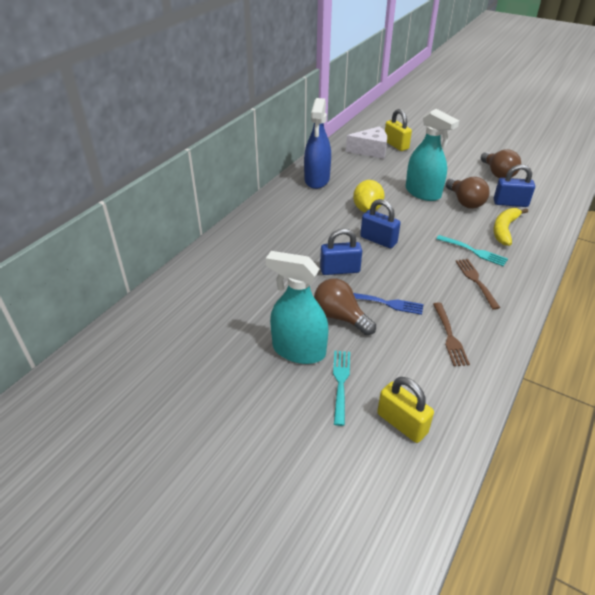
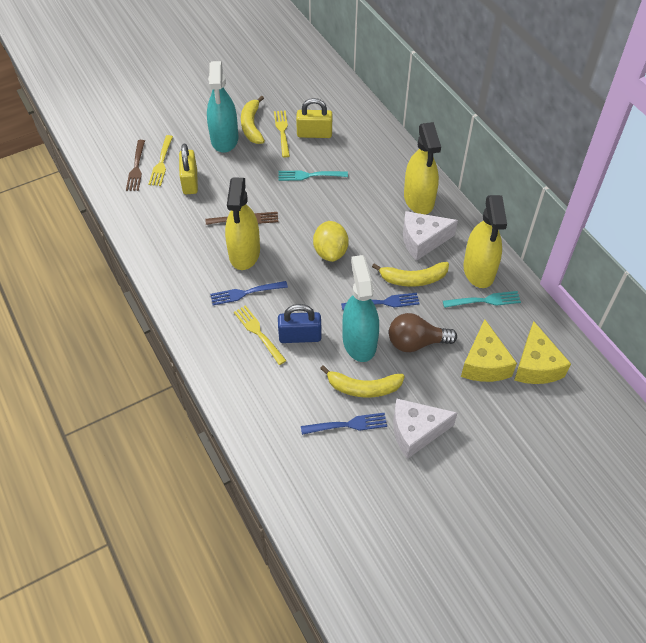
blue fork: [353,293,424,315] = 1 -> [210,281,288,305] [301,413,387,435] [341,293,420,310] = 3
blue padlock: [320,228,362,275] [360,199,401,248] [494,164,535,207] = 3 -> [278,304,321,343] = 1
blue spray bottle: [304,98,331,189] = 1 -> none = 0
brown light bulb: [314,278,376,335] [446,177,490,209] [481,149,521,178] = 3 -> [389,313,457,352] = 1
white cheese: [346,126,387,159] = 1 -> [393,398,457,459] [403,211,458,261] = 2
yellow banana: [493,208,528,246] = 1 -> [241,96,265,144] [320,365,405,398] [372,262,449,287] = 3
yellow cheese: none = 0 -> [461,319,517,382] [514,321,571,384] = 2
yellow fork: none = 0 -> [149,135,173,186] [234,305,287,365] [274,110,290,157] = 3
yellow spray bottle: none = 0 -> [225,177,260,270] [404,122,441,215] [463,195,507,288] = 3

